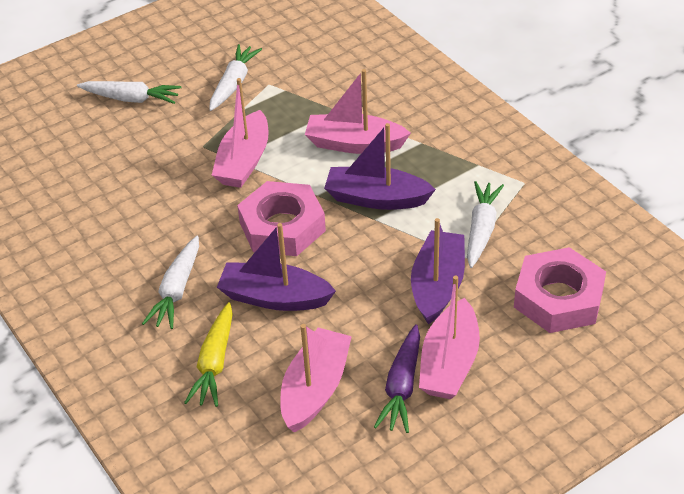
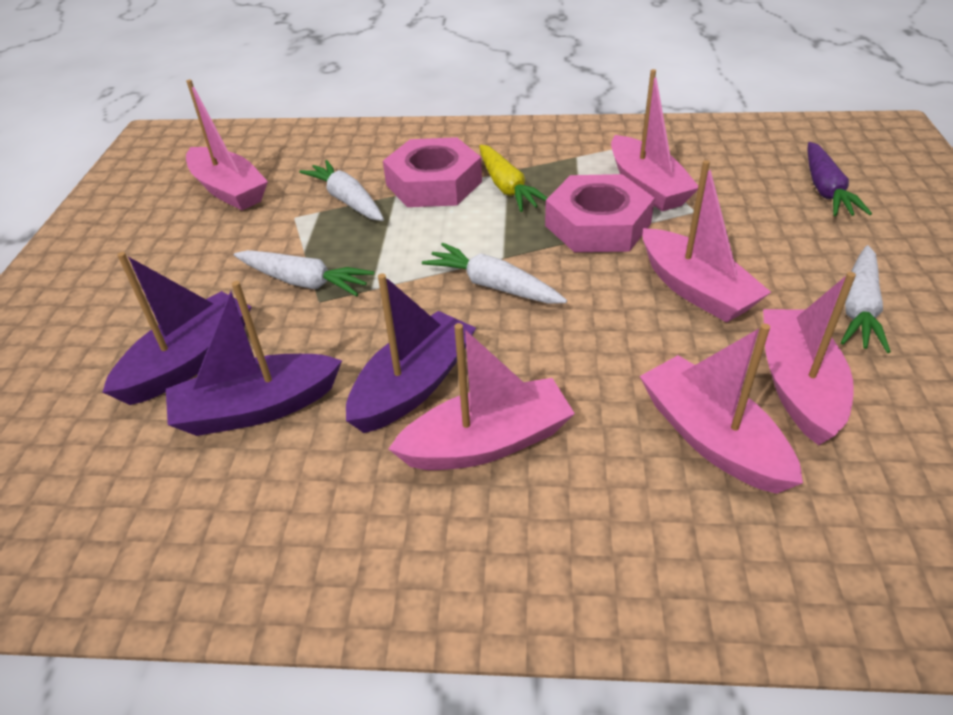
pink boat: [212,78,269,188] [280,324,352,433] [305,69,411,154] [419,276,480,399] = 4 -> [186,80,268,210] [389,323,575,470] [611,69,698,211] [640,324,803,494] [643,160,771,323] [763,272,856,445] = 6

